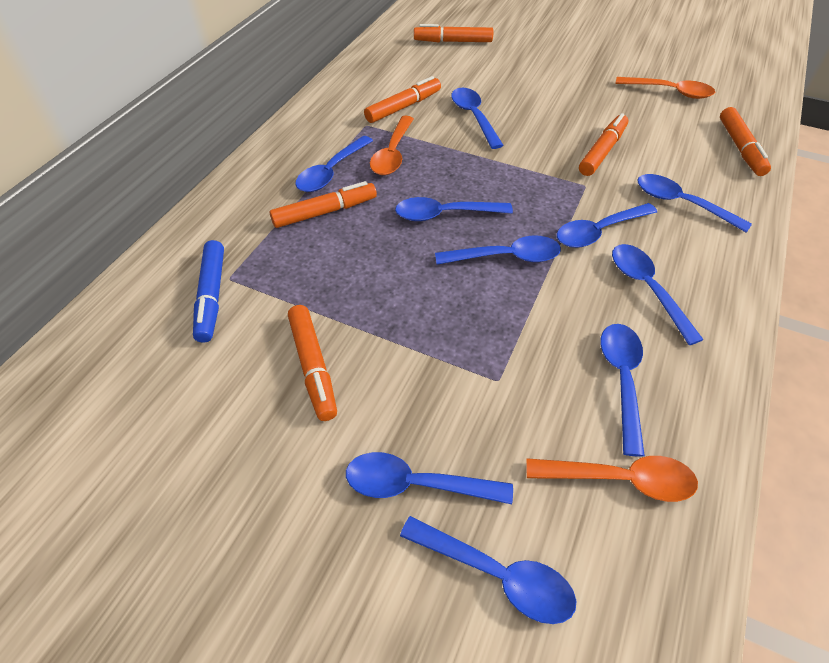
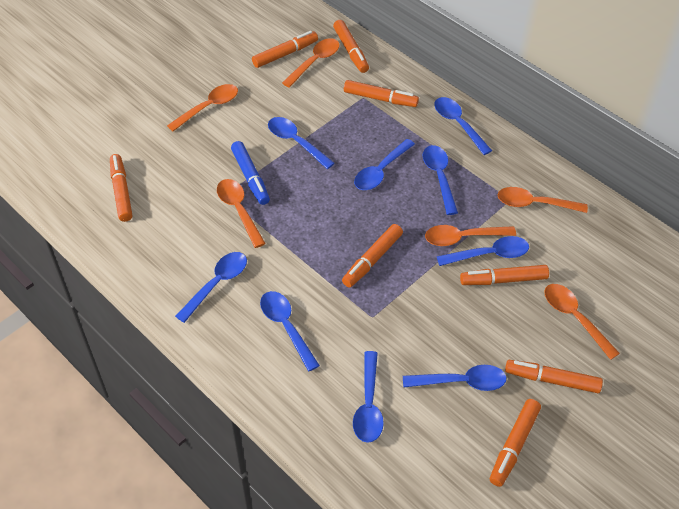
blue spoon: [295,136,373,192] [346,452,513,504] [395,197,513,221] [400,516,576,624] [435,235,561,265] [451,88,504,149] [557,203,657,248] [600,324,645,457] [612,244,704,345] [637,174,752,233] = 10 -> [175,252,247,323] [260,291,320,371] [268,117,335,169] [353,351,384,443] [354,139,415,190] [403,365,507,391] [423,145,458,215] [434,97,492,155] [437,236,529,266] = 9
orange marker: [270,181,377,228] [288,305,337,421] [364,76,441,123] [414,24,493,42] [579,113,628,176] [720,107,771,176] = 6 -> [110,154,133,222] [252,31,318,68] [333,20,369,73] [342,224,403,288] [344,80,419,107] [460,265,549,285] [490,399,541,487] [505,360,603,393] = 8
orange spoon: [370,116,414,175] [527,456,698,502] [615,77,715,99] = 3 -> [167,84,238,131] [217,179,266,248] [282,38,340,88] [425,225,516,246] [497,187,588,213] [544,284,620,360] = 6

